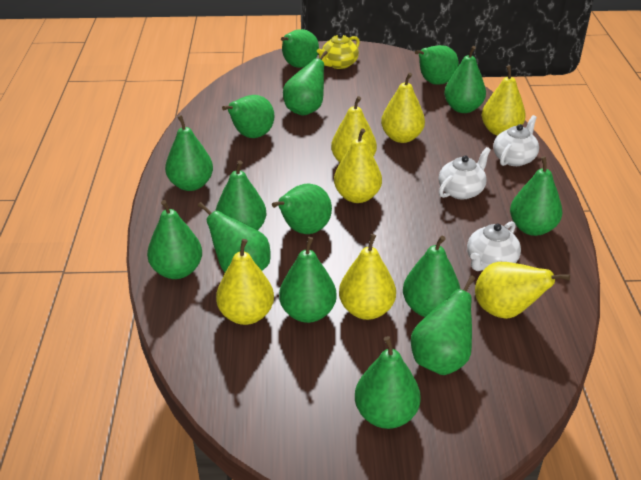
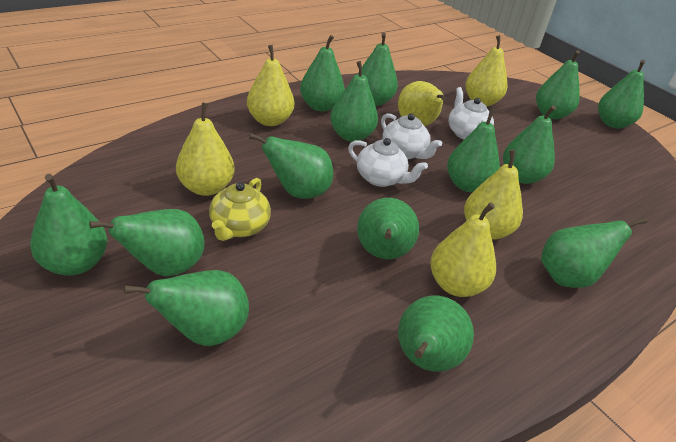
green pear: [147,200,202,279] [165,115,213,191] [198,202,271,272] [216,160,266,230] [222,95,275,138] [272,183,332,234] [279,237,337,323] [281,29,319,68] [283,51,328,116] [355,336,421,429] [403,236,460,317] [411,275,475,375] [415,45,459,85] [444,46,486,113] [510,156,562,236] = 15 -> [30,174,107,276] [89,209,204,276] [124,270,249,346] [249,133,334,199] [300,35,345,111] [330,61,378,142] [357,198,419,259] [358,32,398,106] [398,296,474,372] [447,108,500,192] [503,105,556,184] [536,50,580,119] [541,217,647,288] [598,60,645,129] = 14
yellow pear: [216,239,274,325] [331,96,377,163] [334,128,382,203] [339,234,396,320] [381,73,425,143] [475,262,570,319] [481,65,526,136] = 7 -> [176,102,235,196] [247,45,294,126] [398,81,446,126] [430,203,496,297] [464,150,523,240] [465,35,507,106] = 6

